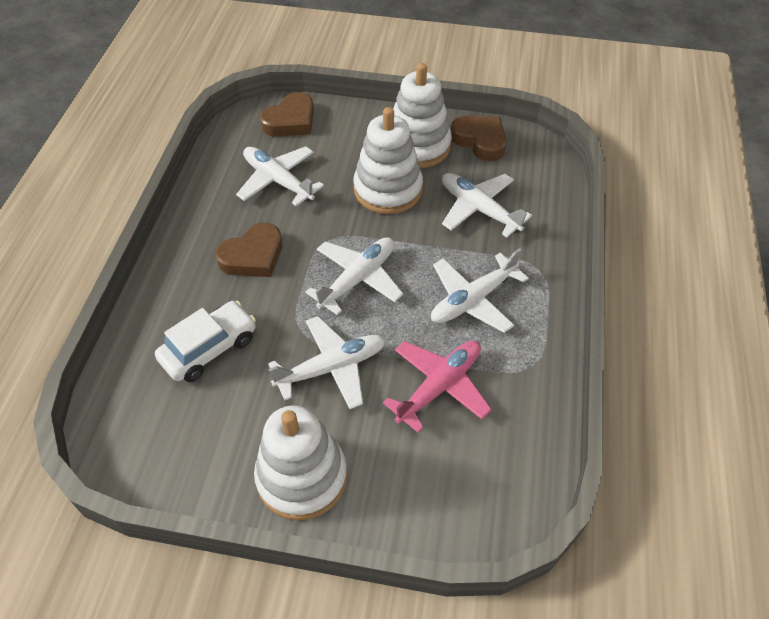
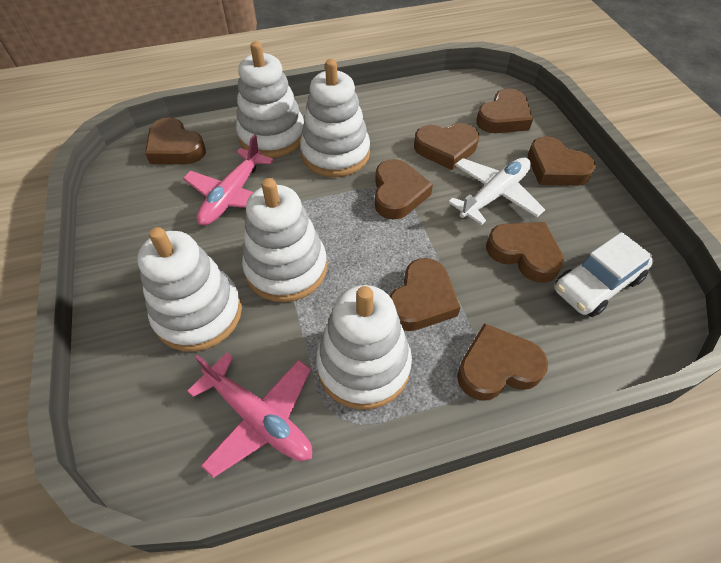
brown heart: [215,223,282,277] [260,92,314,137] [451,116,506,161] = 3 -> [145,118,206,164] [375,159,433,220] [390,258,461,331] [414,123,479,170] [457,323,548,401] [476,88,533,133] [486,222,564,283] [528,136,596,186] = 8
pink plane: [383,340,492,433] = 1 -> [183,135,274,225] [187,353,312,478] = 2
white plane: [236,146,324,206] [268,316,385,409] [306,237,403,315] [431,248,529,333] [442,173,532,237] = 5 -> [448,158,545,225] = 1
white stacking toy: [254,405,347,520] [353,107,423,214] [393,63,452,168] = 3 -> [137,227,242,352] [236,41,304,158] [242,178,327,302] [300,59,370,177] [316,285,412,410] = 5

